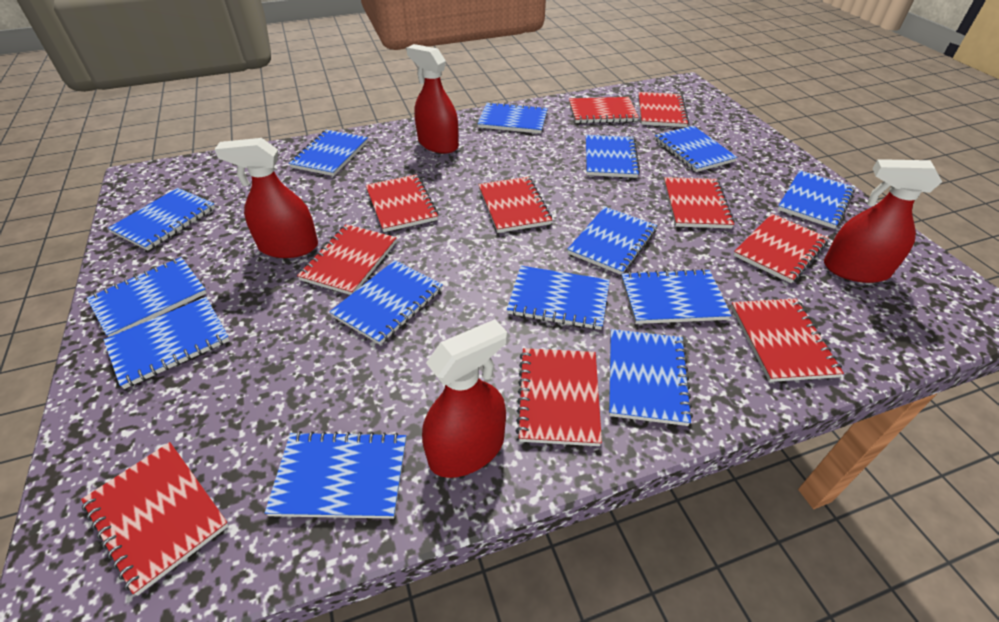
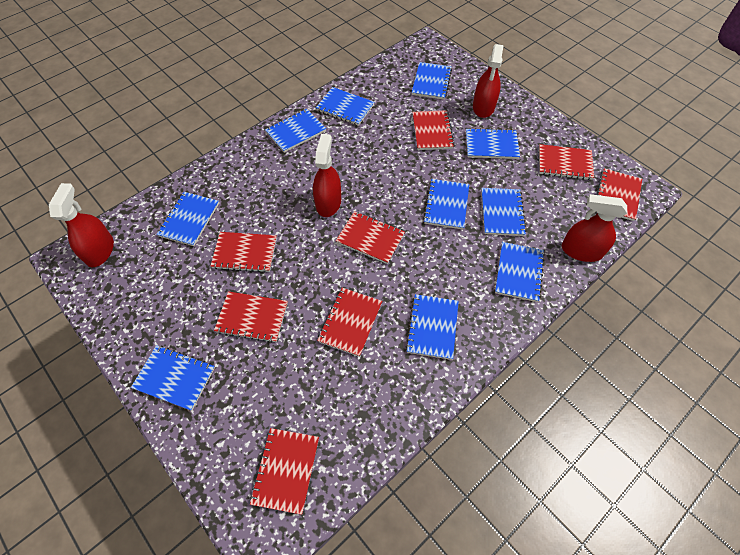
blue notebook: [87,257,207,337] [104,297,230,389] [108,188,215,250] [265,431,406,519] [289,130,368,176] [330,260,443,345] [477,102,548,133] [507,266,610,330] [567,207,657,275] [586,135,640,178] [609,329,693,426] [621,269,732,324] [655,126,737,172] [777,170,855,229] = 14 -> [131,345,215,411] [156,192,219,246] [265,109,326,153] [316,87,374,126] [406,294,459,360] [412,62,452,100] [423,179,469,230] [466,128,520,159] [481,188,526,236] [495,242,545,302] = 10
red notebook: [81,442,229,596] [297,224,397,295] [366,174,439,232] [478,177,552,233] [516,348,602,446] [569,97,639,123] [638,92,689,127] [664,177,735,228] [731,299,844,382] [733,214,829,283] = 10 -> [211,232,277,273] [214,291,288,343] [250,428,319,515] [317,288,382,357] [336,211,405,264] [413,110,454,150] [539,144,594,180] [597,168,642,221] = 8

